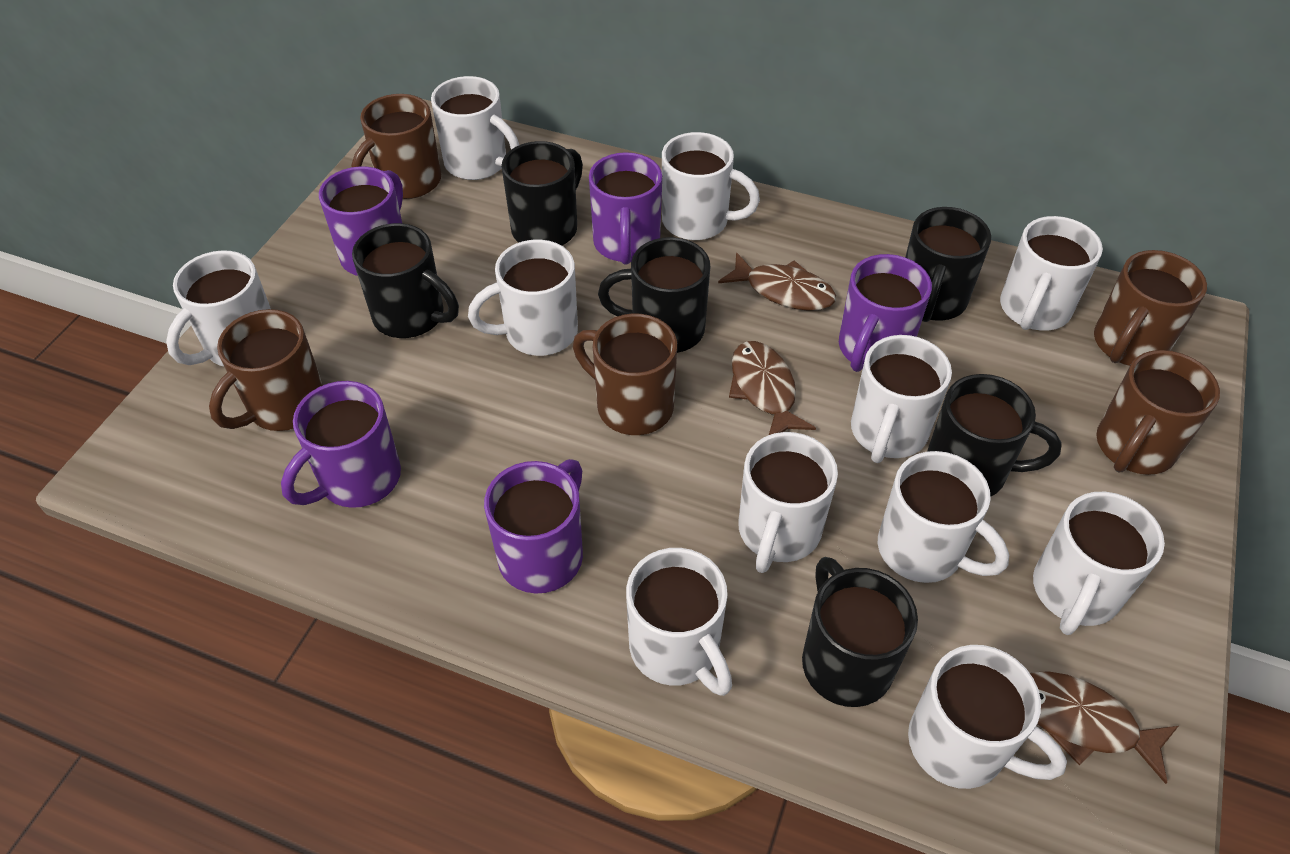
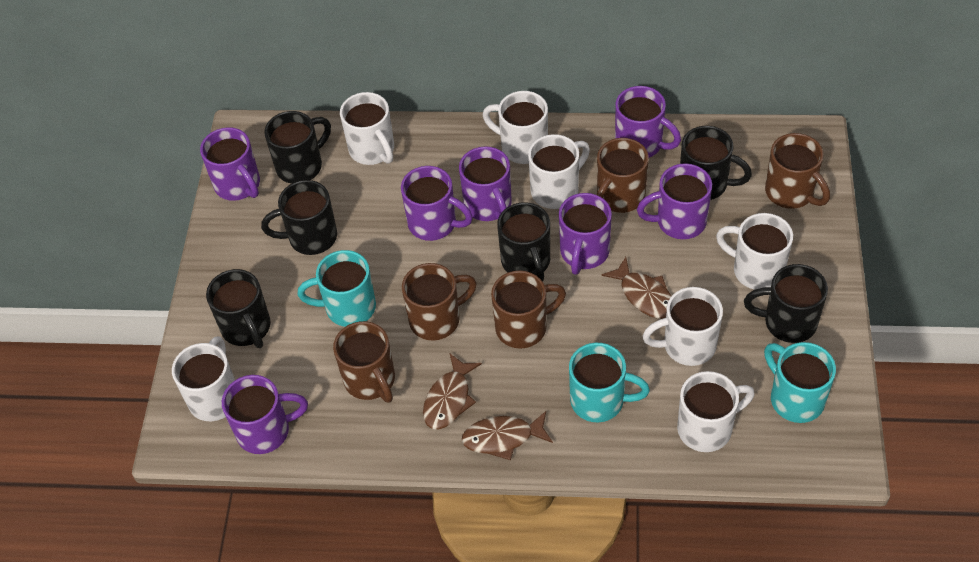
purple mug: [281,381,401,508] [319,166,403,276] [484,459,583,594] [589,152,662,265] [839,254,932,372] = 5 -> [200,127,260,201] [222,375,308,454] [401,166,473,241] [459,147,512,221] [559,193,612,275] [615,86,681,157] [637,163,712,239] = 7
turquoise mug: none = 0 -> [298,250,376,327] [569,343,650,422] [764,342,836,423] = 3
white mug: [166,250,271,366] [431,76,519,180] [468,240,578,356] [626,548,732,696] [662,132,760,240] [738,432,838,573] [851,335,952,463] [878,451,1009,583] [908,645,1067,789] [1000,216,1103,331] [1033,492,1165,635] = 11 -> [172,336,235,421] [340,92,394,165] [483,91,548,164] [528,134,590,209] [642,287,723,366] [677,371,755,452] [716,213,793,290] = 7

